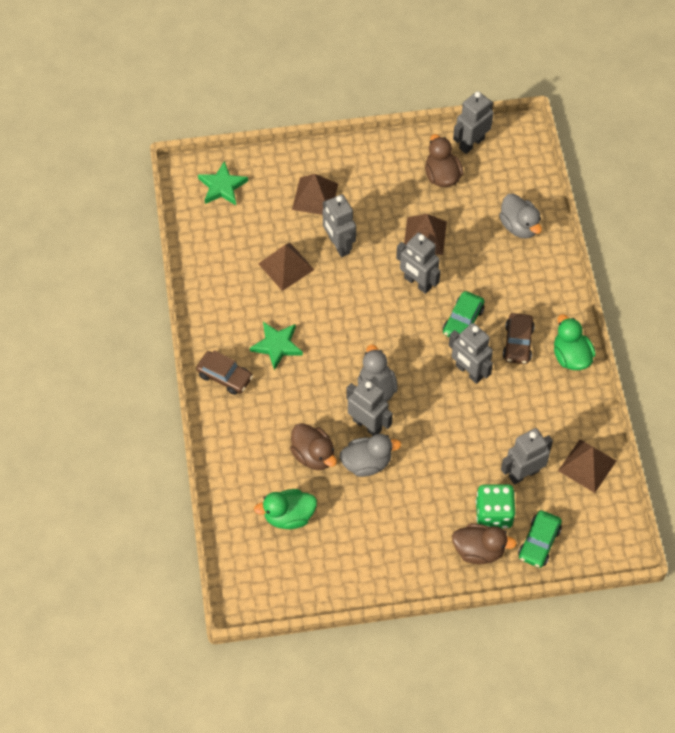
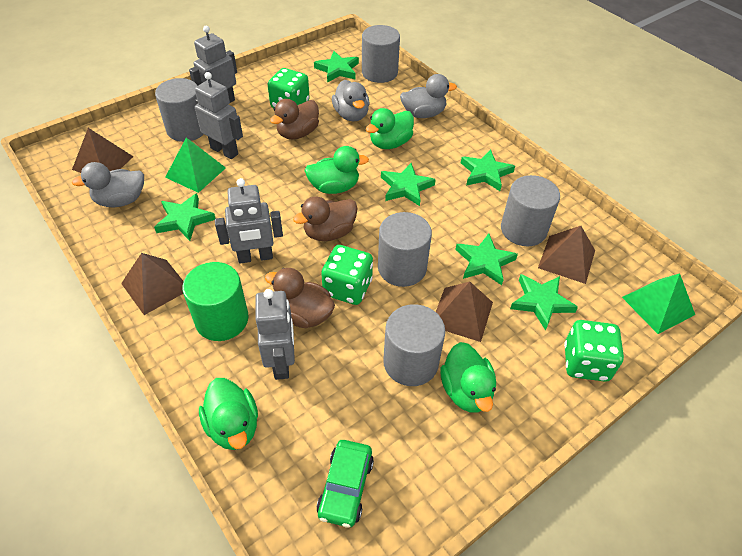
brown car: [196,350,253,395] [503,313,535,364] = 2 -> none = 0
green car: [443,291,484,337] [518,510,562,568] = 2 -> [317,440,374,528] = 1
green cylinder: none = 0 -> [182,262,249,341] = 1
green dice: [476,484,515,528] = 1 -> [268,68,310,108] [321,245,373,305] [564,320,624,382] = 3
green duck: [254,489,317,529] [554,314,596,370] = 2 -> [199,378,258,450] [304,146,369,194] [366,108,414,149] [440,342,496,413] = 4
green pyramid: none = 0 -> [165,137,226,193] [622,273,695,334] = 2
green star: [198,161,248,205] [250,322,303,370] = 2 -> [154,193,216,241] [314,51,359,83] [381,163,436,206] [456,233,518,285] [461,149,515,191] [510,274,578,331] = 6
grey cylinder: none = 0 -> [155,78,204,142] [362,25,400,83] [378,212,432,287] [383,304,445,386] [501,175,560,246] = 5
grey robot: [323,194,356,257] [346,378,393,435] [396,232,441,294] [449,323,493,384] [453,91,494,154] [501,428,553,485] = 6 -> [189,26,237,103] [195,72,243,159] [215,178,283,263] [255,289,295,380] = 4

